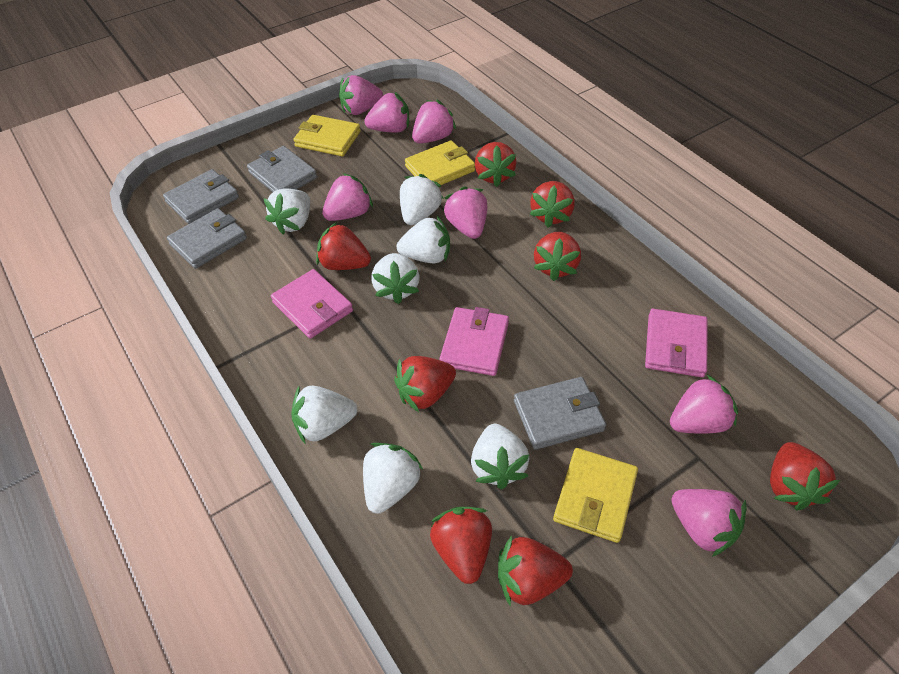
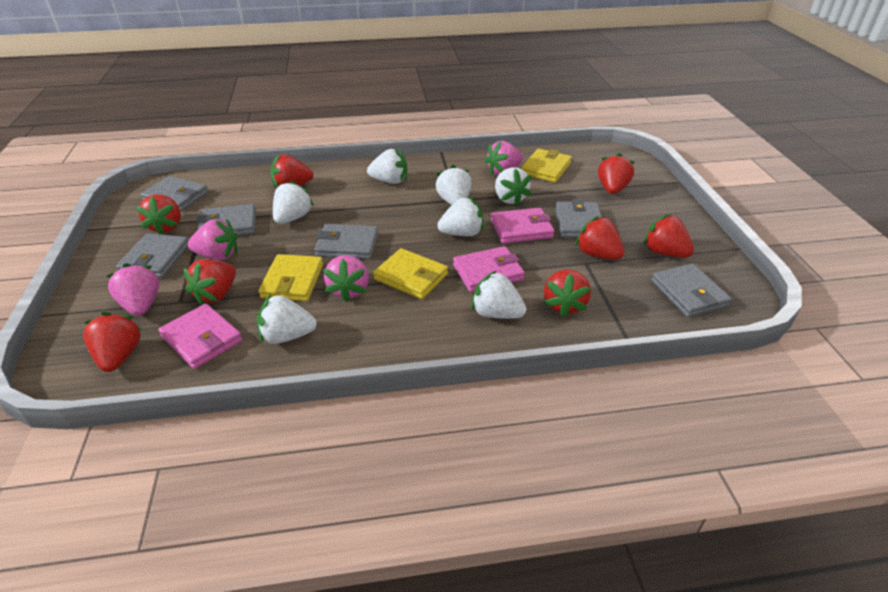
grey wallet: [163,169,239,224] [167,208,247,269] [247,146,317,192] [514,377,606,450] = 4 -> [116,233,188,278] [141,176,208,211] [196,204,256,235] [314,224,378,259] [555,199,602,238] [651,263,732,317] = 6
pink strawberry: [322,173,373,221] [339,75,383,115] [364,92,409,133] [412,100,456,143] [443,186,487,239] [670,375,738,434] [671,489,746,557] = 7 -> [107,263,159,316] [188,219,238,260] [323,255,369,302] [485,141,523,175] = 4

